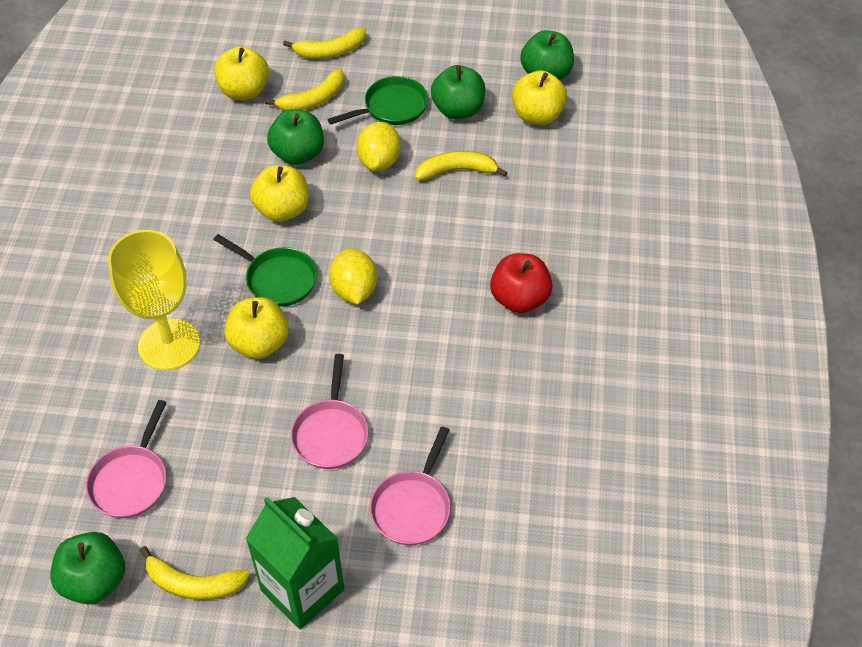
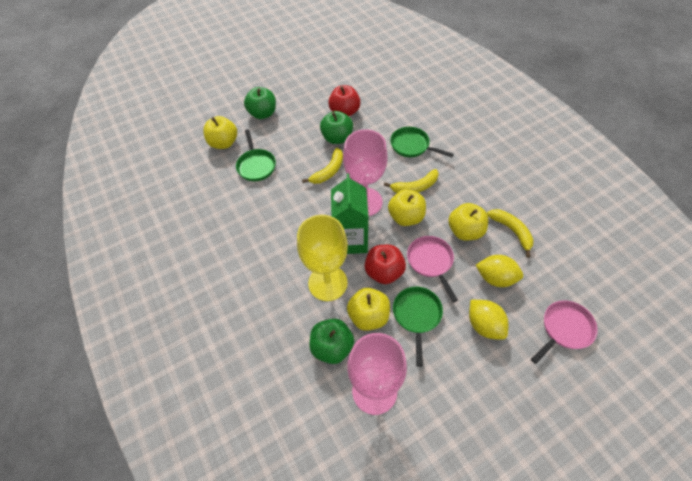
green apple: [50,532,125,604] [267,109,324,165] [431,65,485,119] [520,30,574,80] = 4 -> [244,87,276,119] [309,319,354,364] [320,111,353,144] = 3
green pan: [213,234,317,307] [328,76,428,125] = 2 -> [236,129,276,181] [390,127,454,157] [393,287,443,367] = 3
pink goblet: none = 0 -> [343,129,388,216] [347,333,407,415] = 2
pink pan: [86,400,167,518] [291,354,369,469] [370,426,451,545] = 3 -> [407,236,458,302] [531,300,598,364] = 2
red apple: [490,253,553,313] = 1 -> [328,85,361,116] [365,245,406,284] = 2
yellow banana: [140,546,250,600] [265,68,344,111] [283,27,366,58] [415,151,508,181] = 4 -> [302,148,343,184] [384,169,439,193] [487,209,534,258] = 3

